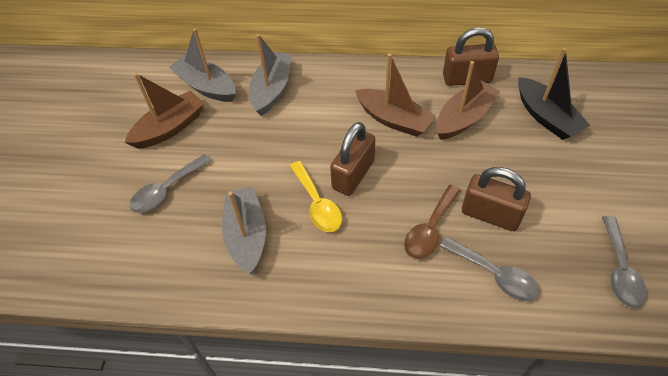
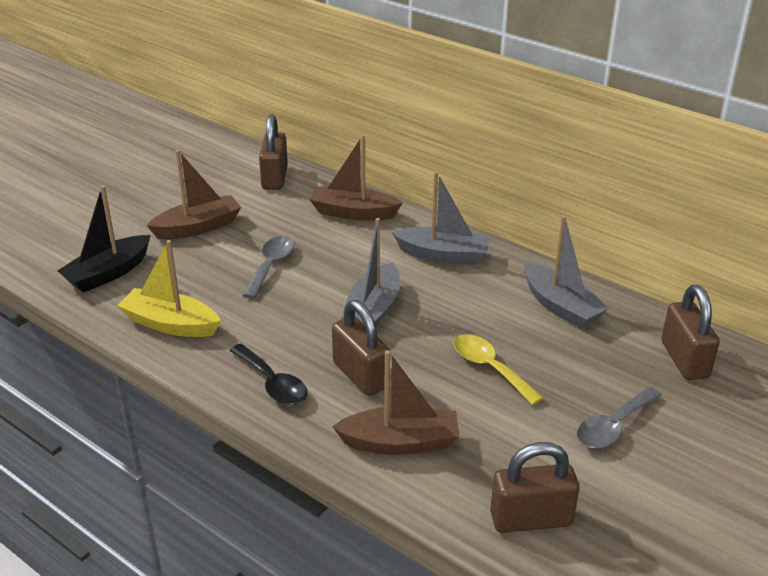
black spoon: none = 0 -> [229,344,307,405] = 1
brown padlock: [330,122,375,196] [443,27,499,86] [462,167,531,231] = 3 -> [259,115,288,190] [332,300,390,396] [490,442,579,533] [661,285,720,380] = 4
brown spoon: [404,184,461,259] = 1 -> none = 0
grey spoon: [130,154,211,213] [440,237,539,301] [602,216,647,309] = 3 -> [242,236,294,299] [577,387,662,449] = 2
yellow boat: none = 0 -> [117,240,221,337] = 1

